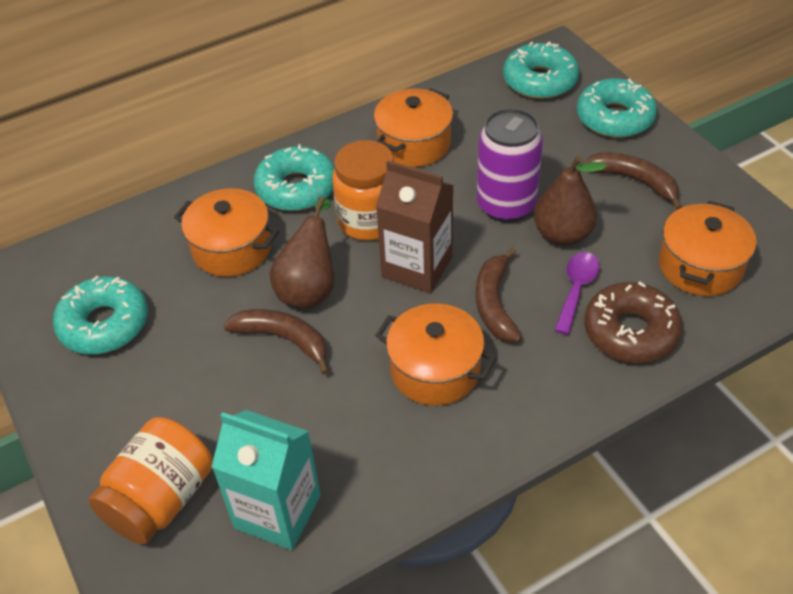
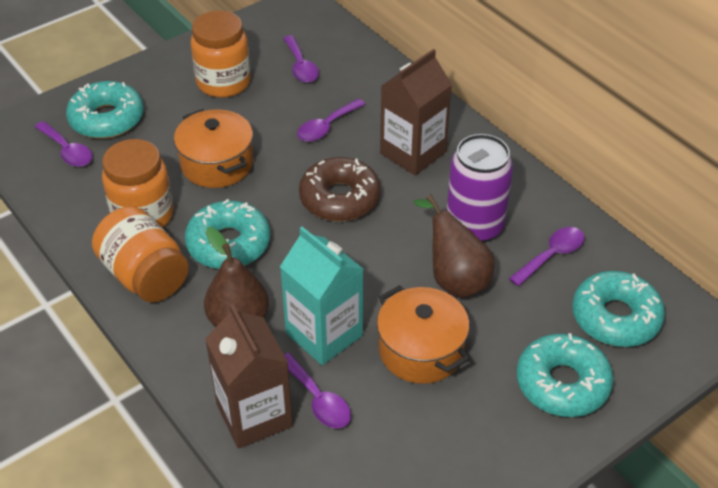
brown banana: [223,309,329,375] [476,247,522,342] [583,152,682,210] = 3 -> none = 0
brown carton: [376,160,454,293] = 1 -> [205,304,293,449] [380,49,452,175] = 2
orange jar: [88,417,213,545] [332,140,394,241] = 2 -> [92,206,189,302] [102,139,173,228] [191,11,251,98] = 3
orange pot: [174,188,279,277] [374,88,453,167] [375,304,497,406] [659,201,757,296] = 4 -> [174,109,253,188] [377,285,470,384] = 2
purple spoon: [555,252,600,335] = 1 -> [35,121,92,167] [283,35,319,83] [284,353,351,428] [297,99,366,142] [509,227,584,286] = 5

